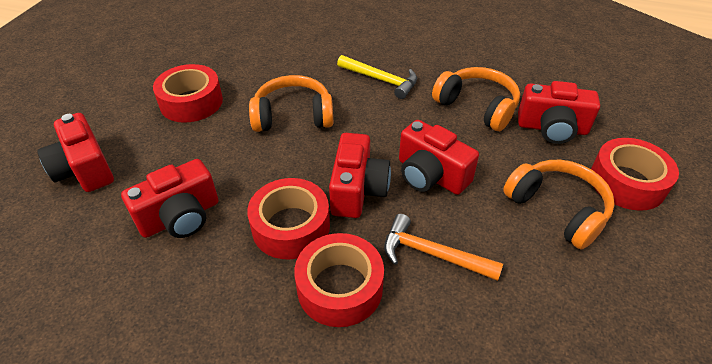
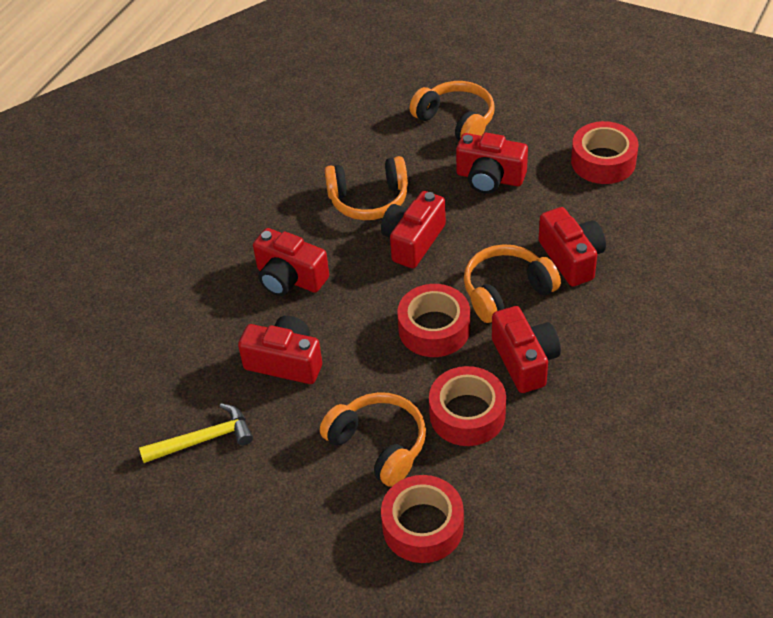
orange hammer: [384,214,503,281] = 1 -> none = 0
orange headphones: [249,75,333,132] [432,67,520,131] [503,160,615,250] = 3 -> [320,392,426,487] [325,156,408,220] [410,81,494,141] [464,244,561,323] = 4
red camera: [37,113,114,192] [121,159,219,238] [329,133,391,218] [399,120,479,195] [518,81,600,144] = 5 -> [238,316,322,384] [253,228,329,296] [381,191,446,268] [456,133,528,194] [492,306,561,393] [539,207,606,286] = 6

